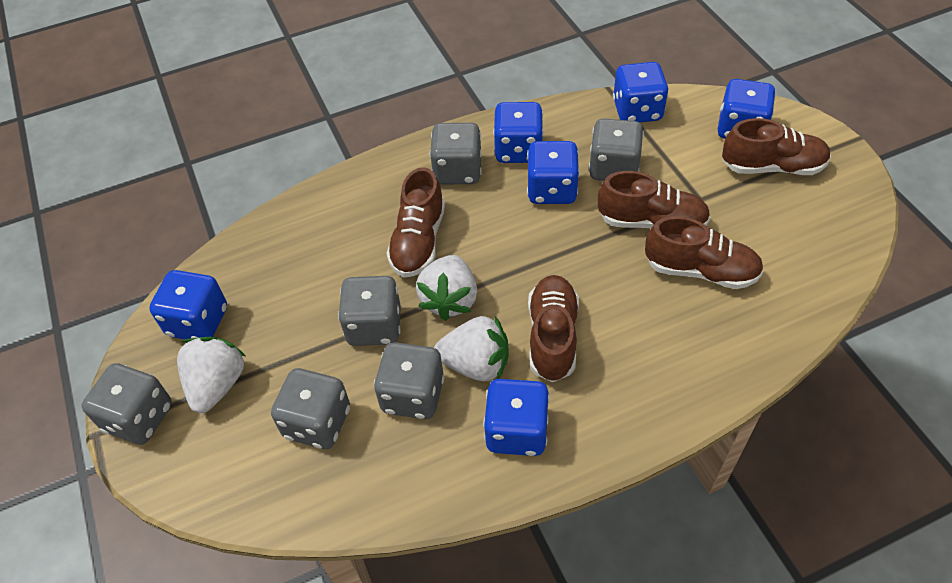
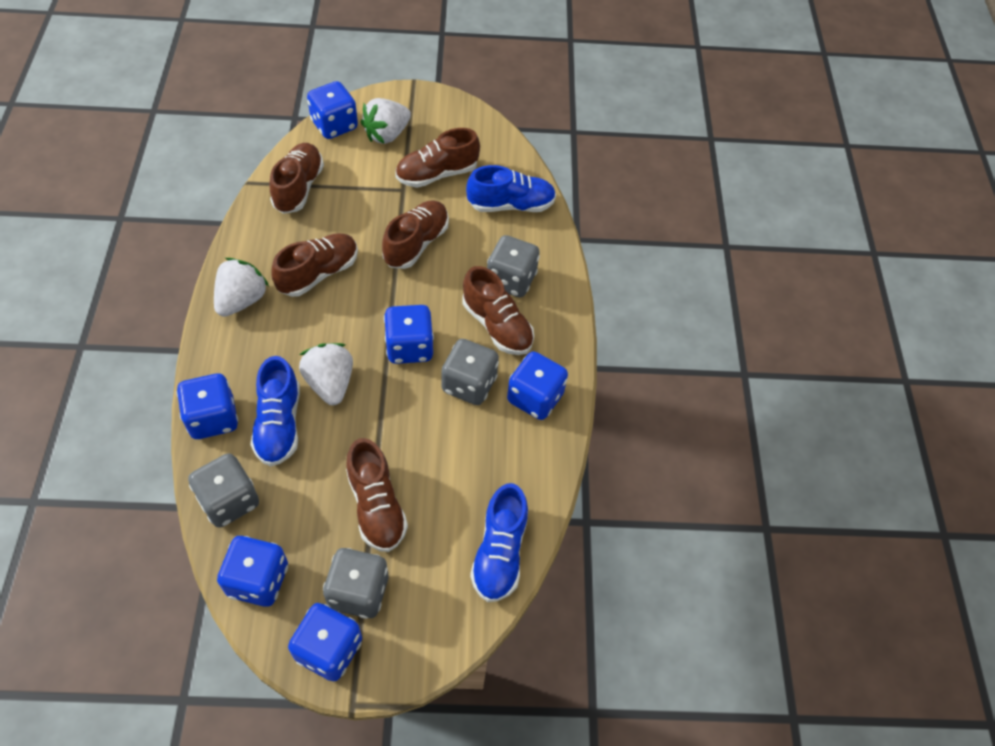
blue shoe: none = 0 -> [250,356,300,466] [466,165,556,212] [470,483,528,602] = 3
brown shoe: [386,167,445,277] [528,275,579,382] [598,171,710,228] [645,216,763,289] [722,118,831,175] = 5 -> [270,143,324,214] [271,233,358,297] [346,438,408,552] [382,200,449,269] [395,128,480,188] [463,266,534,355] = 6
grey dice: [82,363,172,445] [271,368,350,449] [338,276,401,346] [374,342,444,419] [430,123,482,185] [589,118,644,181] = 6 -> [188,453,259,528] [323,548,388,619] [441,339,499,405] [487,235,540,297] = 4

